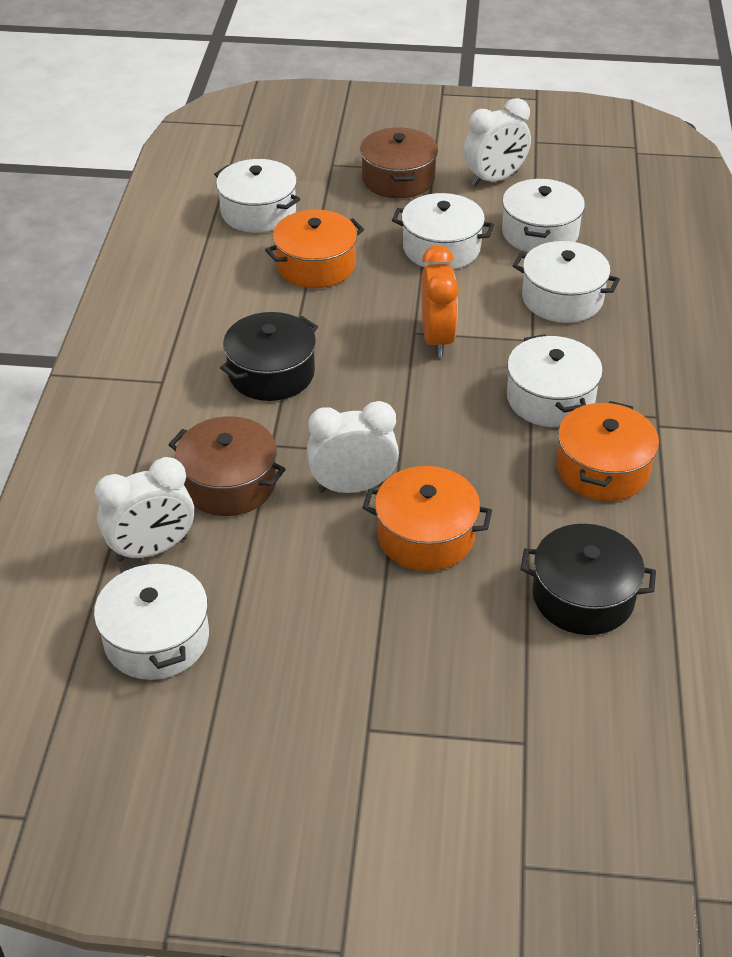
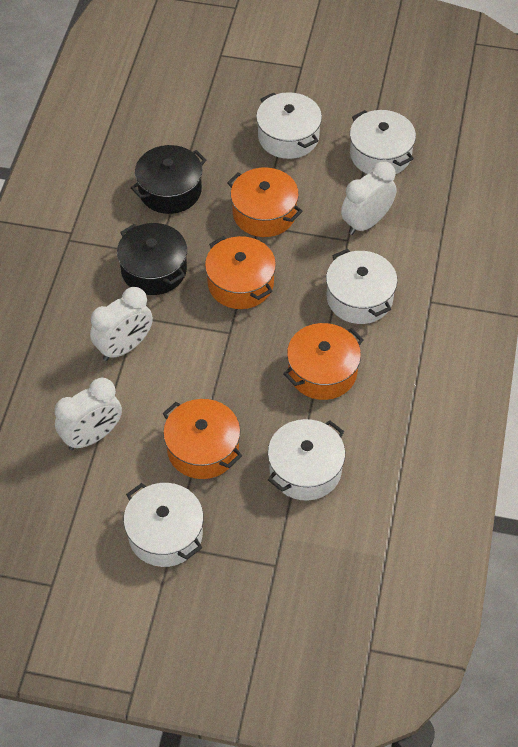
brown pot: [168,416,286,516] [360,128,438,198] = 2 -> none = 0
orange clock: [421,245,459,357] = 1 -> none = 0
orange pot: [265,210,364,288] [363,466,492,571] [556,401,659,501] = 3 -> [162,399,242,479] [205,236,276,309] [227,168,303,237] [283,323,364,400] = 4
white pot: [94,560,209,680] [214,159,300,233] [392,193,494,269] [502,178,585,253] [507,334,603,427] [513,241,620,323] = 6 -> [124,483,204,567] [256,92,322,159] [268,419,345,501] [326,249,397,324] [350,110,416,174] = 5

